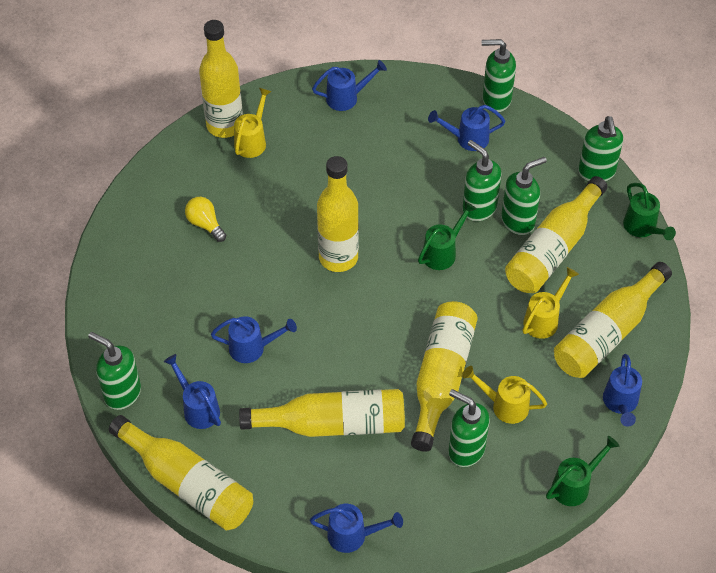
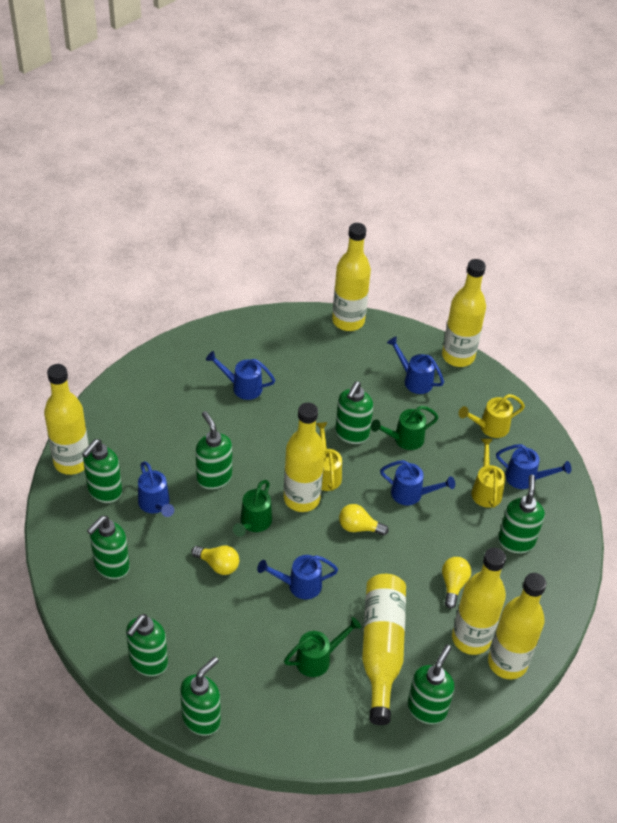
green soap dispenser: [88,332,141,410] [448,389,490,467] [462,140,502,221] [482,39,516,112] [501,157,547,235] [578,116,623,181] = 6 -> [82,439,122,503] [87,516,130,579] [126,614,168,677] [180,657,221,736] [196,411,232,490] [335,382,373,444] [407,645,454,724] [498,475,545,554] = 8
yellow light bulb: [185,197,226,242] = 1 -> [191,546,239,575] [339,504,389,536] [442,557,471,609] = 3

